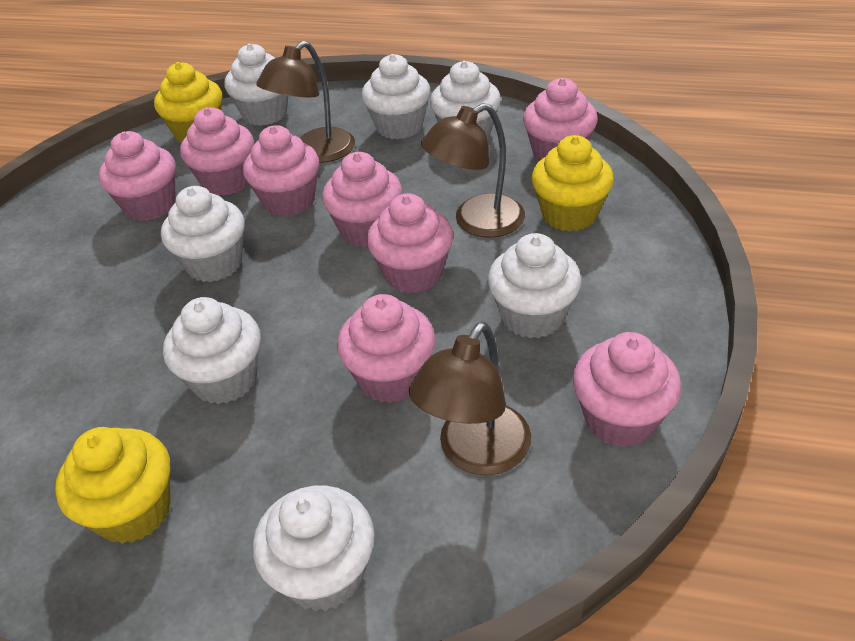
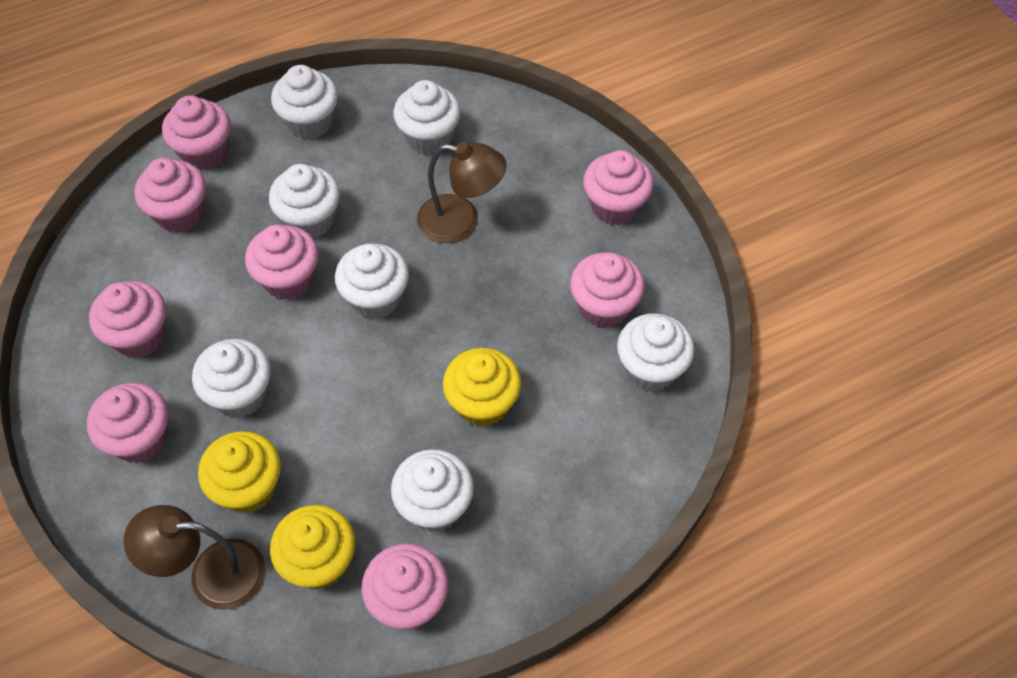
brown lamp: [256,41,355,163] [409,322,531,475] [421,103,525,238] = 3 -> [124,505,266,610] [417,142,507,243] = 2

